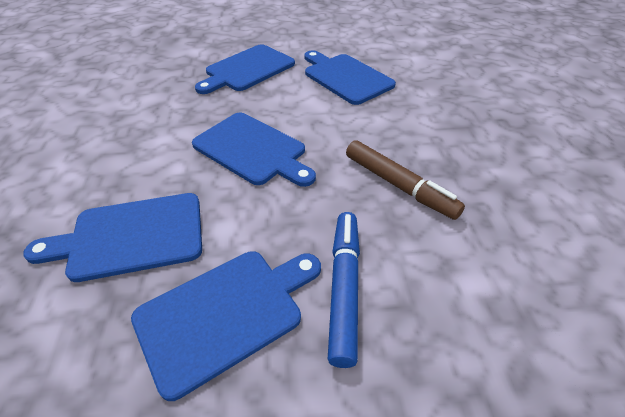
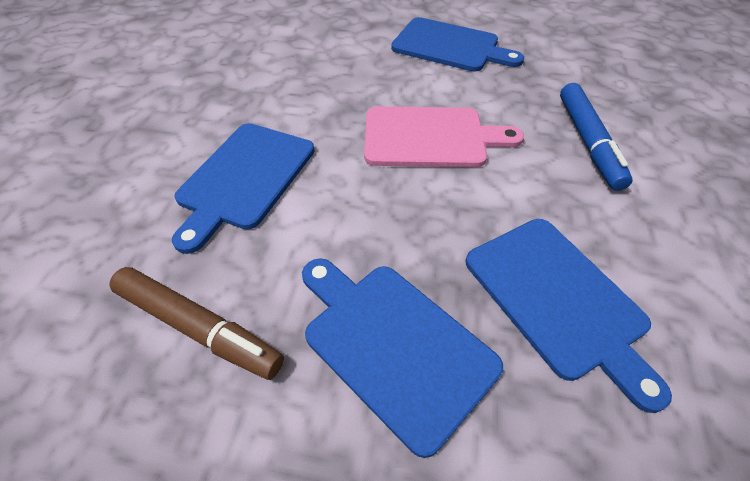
blue cutting board: [23,193,202,282] [131,251,321,401] [192,113,316,187] [195,44,295,94] [304,50,396,105] = 5 -> [172,123,315,254] [302,258,503,458] [391,17,524,72] [466,219,672,413] = 4
pink cutting board: none = 0 -> [364,106,524,167] = 1

